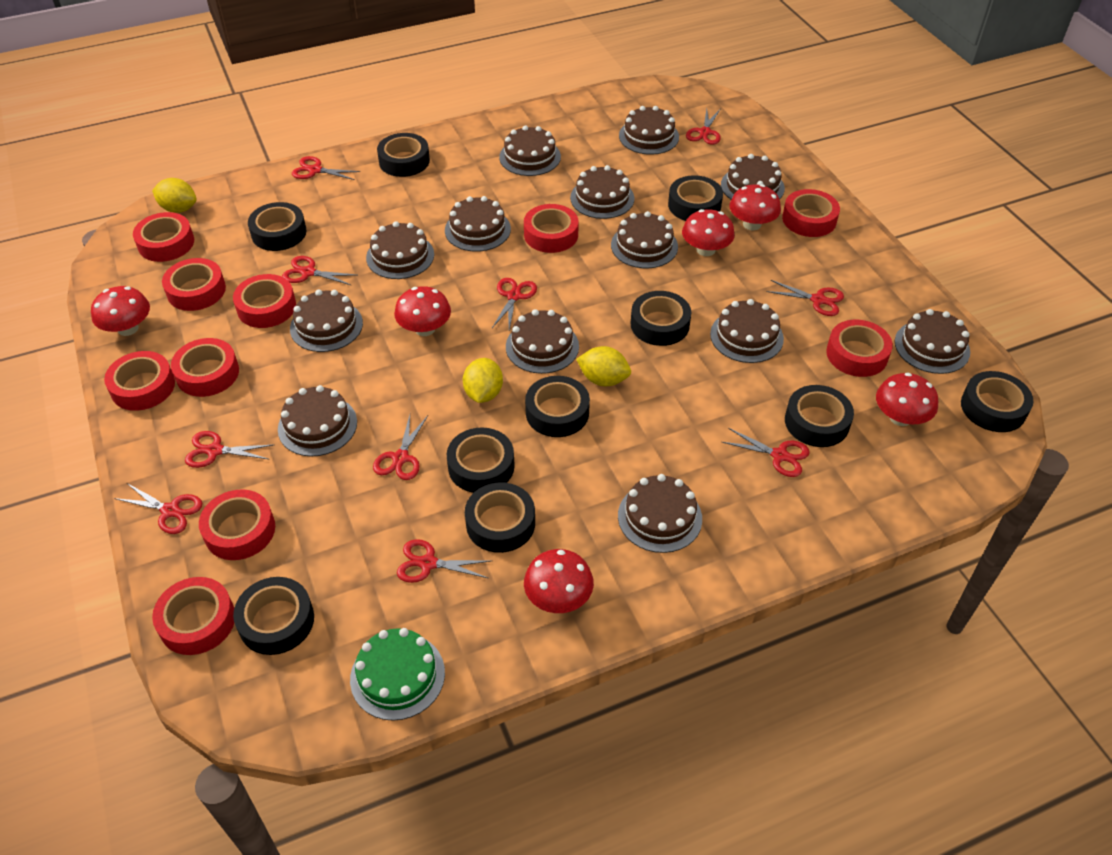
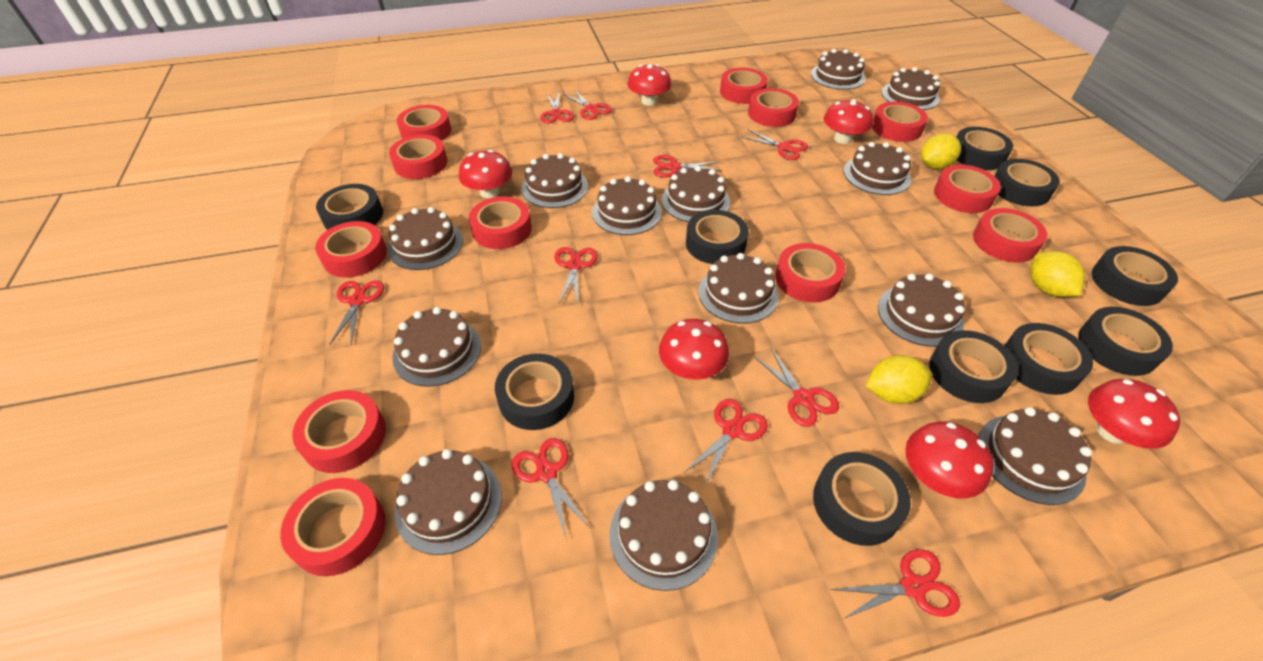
green cake: [350,628,445,721] = 1 -> none = 0
red tape: [104,351,175,411] [133,212,194,262] [152,577,234,655] [162,258,226,311] [171,338,239,397] [199,489,275,560] [233,274,296,328] [524,204,579,253] [782,189,840,237] [826,320,893,377] = 10 -> [280,478,385,576] [292,390,386,473] [315,221,387,278] [389,135,447,179] [397,105,451,141] [469,196,532,249] [720,68,768,104] [748,88,799,127] [775,243,845,303] [872,101,928,142] [934,165,1001,213] [973,208,1047,263] = 12

